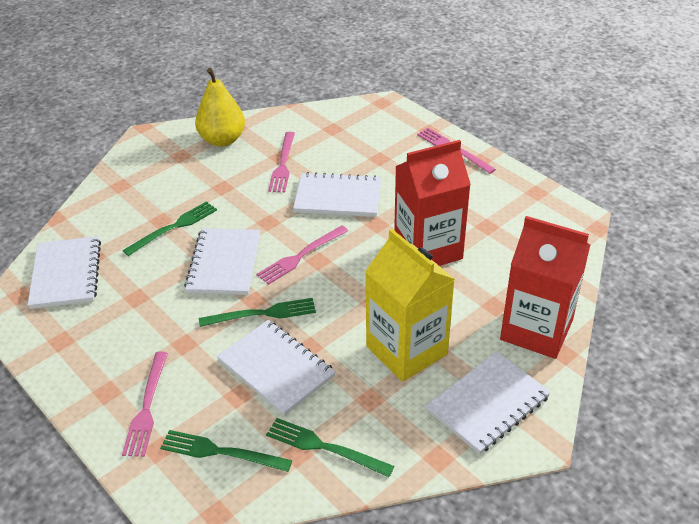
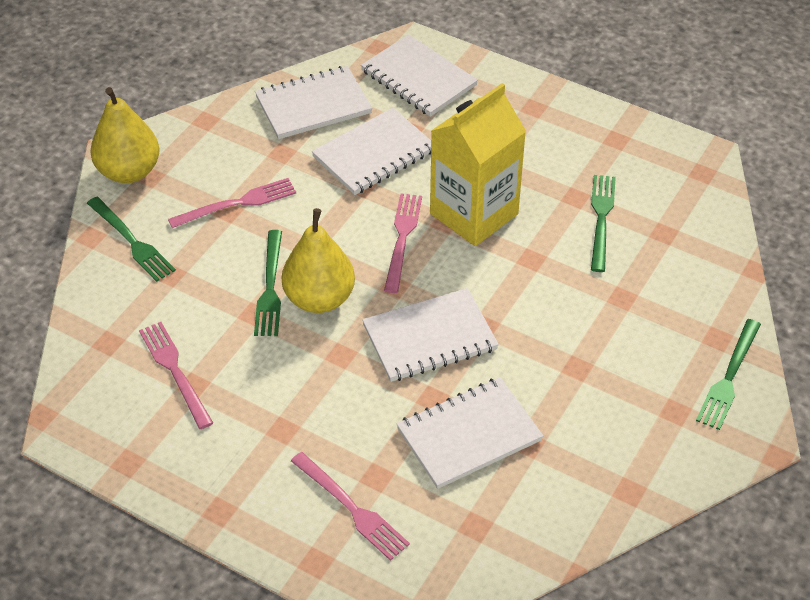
red carton: [394,140,471,266] [500,216,590,359] = 2 -> none = 0
yellow pear: [195,68,245,147] = 1 -> [91,87,159,183] [282,208,355,313] = 2

